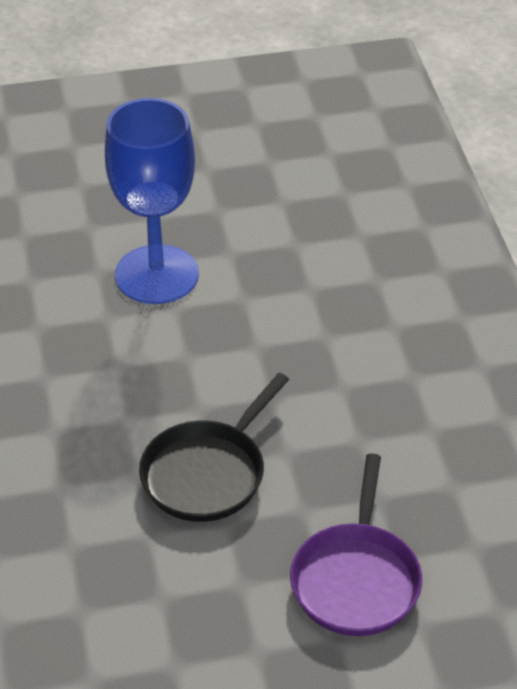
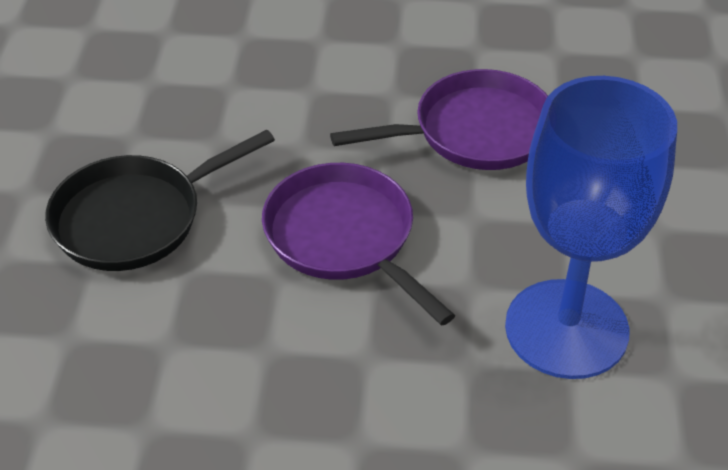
purple pan: [290,453,422,636] = 1 -> [262,163,455,326] [330,69,548,170] = 2

